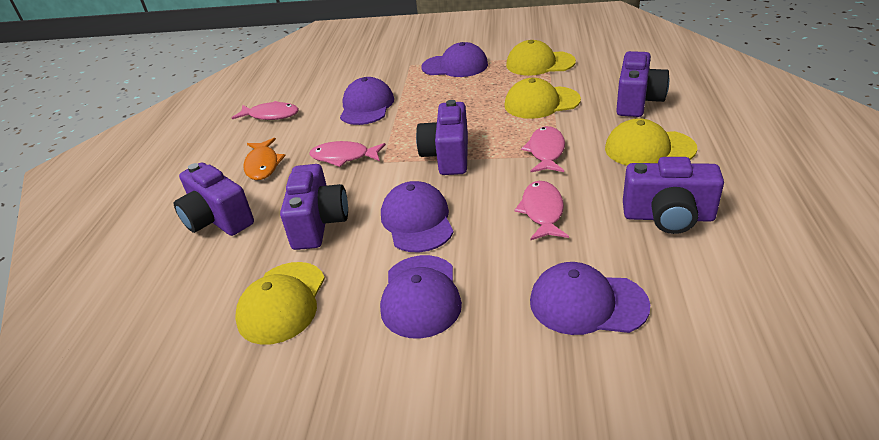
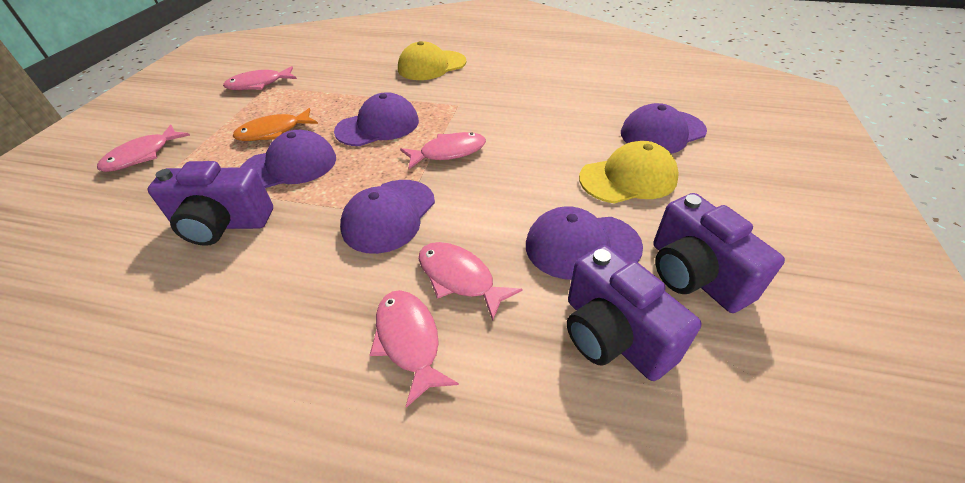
pink fish: [232,101,299,120] [310,141,386,167] [514,181,569,241] [521,126,565,172] = 4 -> [97,125,190,172] [223,66,297,90] [370,290,459,408] [400,132,486,169] [419,242,523,321] = 5
purple camera: [174,163,254,236] [280,164,348,250] [416,100,468,175] [616,51,669,117] [623,157,724,234] = 5 -> [147,161,273,246] [567,245,701,381] [653,193,785,313] = 3
yellow cap: [235,262,325,345] [504,78,581,119] [506,40,576,75] [605,118,697,166] = 4 -> [398,41,466,80] [579,141,679,203] = 2

